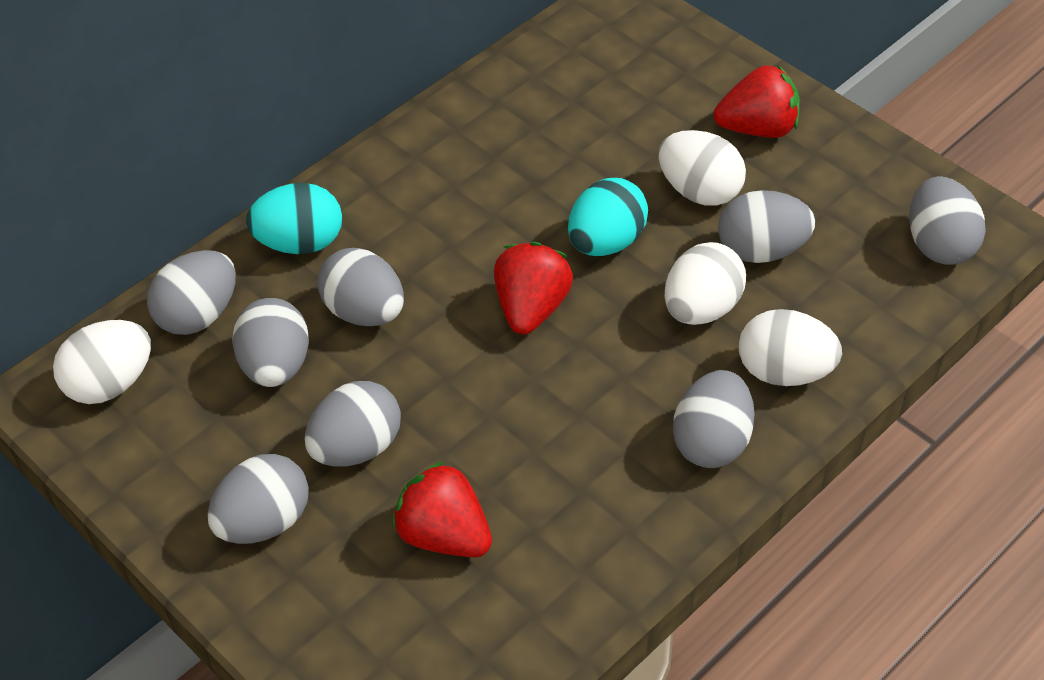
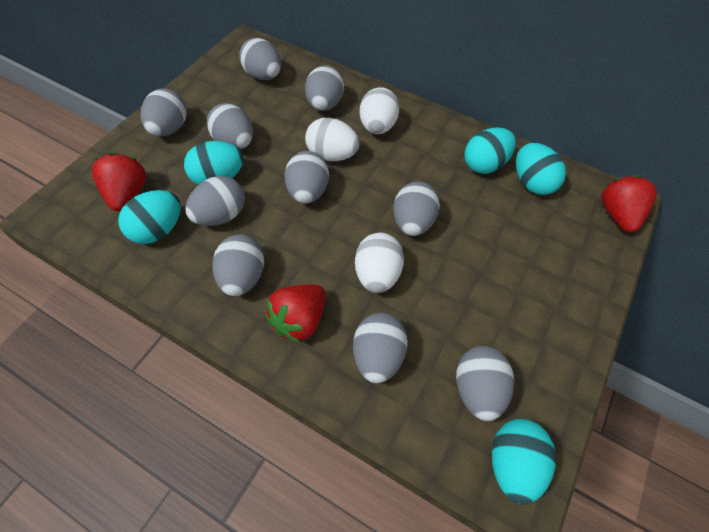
grey egg: [147,250,236,335] [207,454,309,544] [232,298,309,387] [304,381,401,466] [318,248,404,326] [673,370,755,468] [718,190,815,263] [909,176,986,265] = 8 -> [141,89,187,137] [185,176,245,226] [207,103,253,149] [212,234,264,296] [239,38,281,80] [285,151,329,204] [305,65,344,111] [353,313,408,383] [393,181,440,236] [456,346,514,421] = 10
turquoise egg: [246,183,342,254] [568,178,648,256] = 2 -> [118,190,181,244] [184,141,244,185] [465,127,516,174] [492,419,556,505] [516,143,566,195] = 5
white egg: [53,320,151,404] [659,130,746,206] [665,242,746,325] [739,309,842,386] = 4 -> [305,118,360,161] [355,233,404,293] [359,87,400,134] = 3

